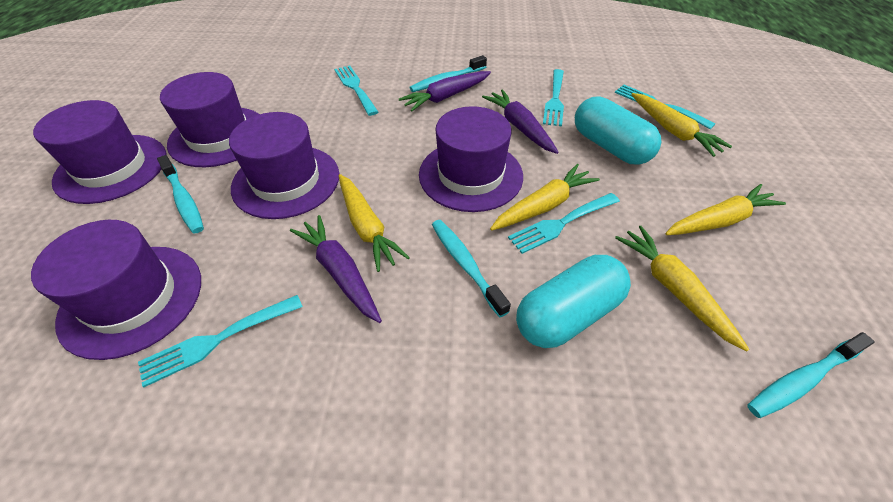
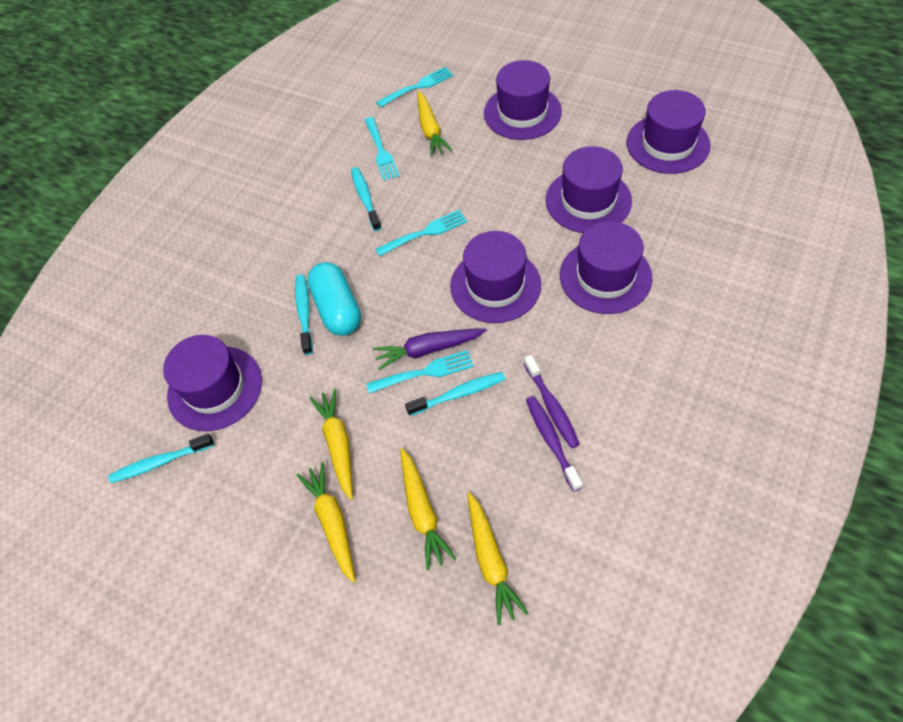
purple carrot: [290,215,382,323] [399,71,491,111] [482,89,559,154] = 3 -> [373,328,487,370] = 1
purple hat: [31,220,201,360] [33,100,166,204] [160,72,259,167] [229,112,339,219] [419,106,523,212] = 5 -> [163,335,262,431] [450,231,541,323] [484,60,562,140] [546,146,632,233] [560,221,652,314] [626,90,711,174] = 6
purple toothbrush: none = 0 -> [523,355,580,448] [526,396,583,492] = 2
turquoise capsule: [516,255,631,348] [575,96,662,165] = 2 -> [307,262,361,336] = 1
turquoise fork: [138,295,303,387] [334,65,378,116] [508,193,620,254] [543,69,564,127] [615,85,716,130] = 5 -> [365,117,399,181] [366,350,474,394] [375,210,467,256] [376,67,453,108] = 4

